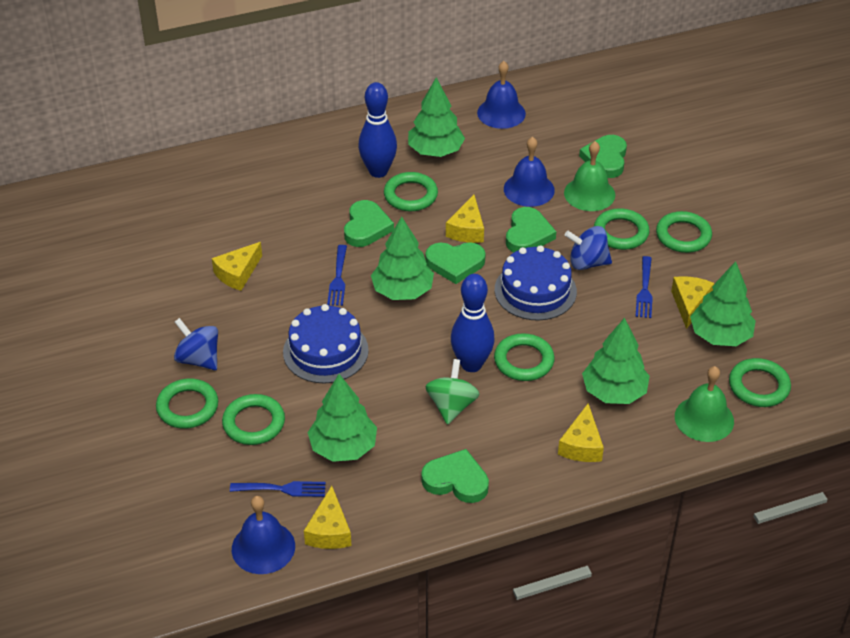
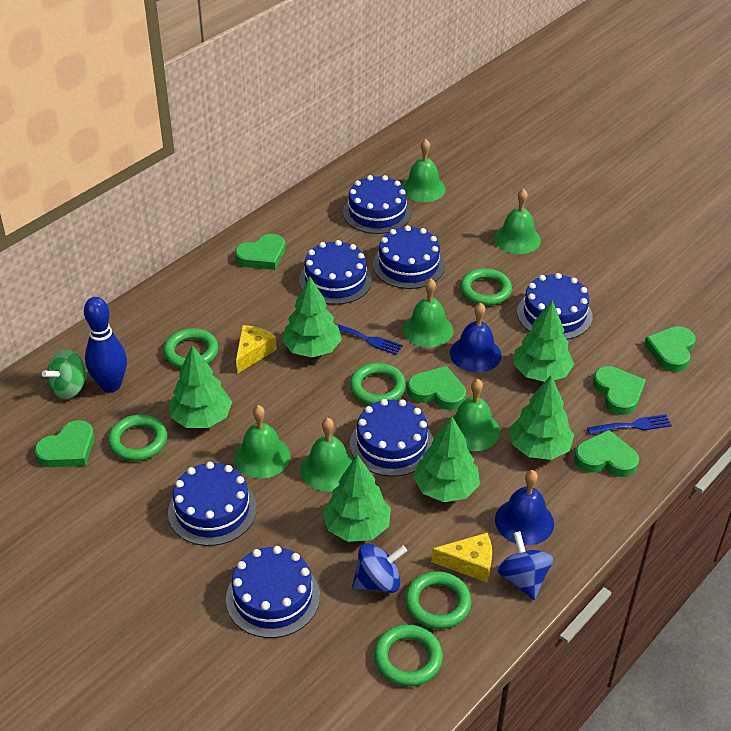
blue bell: [232,496,295,574] [477,61,526,129] [504,137,555,207] = 3 -> [450,303,502,372] [495,470,554,545] = 2
blue bowling pin: [358,82,397,178] [451,274,495,372] = 2 -> [84,297,127,393] = 1
blue cake: [283,304,369,383] [495,245,577,320] = 2 -> [168,462,257,546] [226,546,320,638] [299,240,372,305] [343,175,412,234] [350,399,433,477] [373,225,445,289] [517,273,593,339] = 7
blue fork: [230,481,326,497] [327,245,347,306] [636,256,653,318] = 3 -> [334,323,403,355] [587,414,672,435] = 2
green bell: [564,141,615,211] [675,366,734,442] = 2 -> [234,405,290,479] [300,418,354,491] [402,139,446,202] [403,279,453,348] [452,379,500,451] [494,189,541,254] = 6
green heart: [344,200,394,247] [421,449,489,503] [425,242,486,284] [506,207,556,252] [579,135,627,178] = 5 -> [35,420,94,467] [235,234,285,270] [407,366,466,410] [574,430,639,477] [593,366,646,415] [644,326,695,372] = 6
green ring: [156,378,218,429] [222,394,285,445] [384,172,438,211] [494,333,555,381] [594,208,650,250] [656,211,712,253] [729,358,791,407] = 7 -> [108,415,167,461] [163,328,218,368] [350,363,406,405] [374,624,443,687] [405,571,471,629] [460,268,512,306] = 6
green tree: [308,374,377,462] [371,217,434,300] [408,77,465,157] [582,318,650,404] [690,261,756,346] = 5 -> [169,345,232,428] [282,277,342,358] [322,454,391,542] [413,416,480,502] [509,376,574,460] [513,300,574,382] = 6
yellow cheese: [212,242,262,291] [304,486,352,549] [446,195,484,243] [558,404,604,462] [671,276,714,329] = 5 -> [236,325,277,374] [431,533,492,582] = 2

